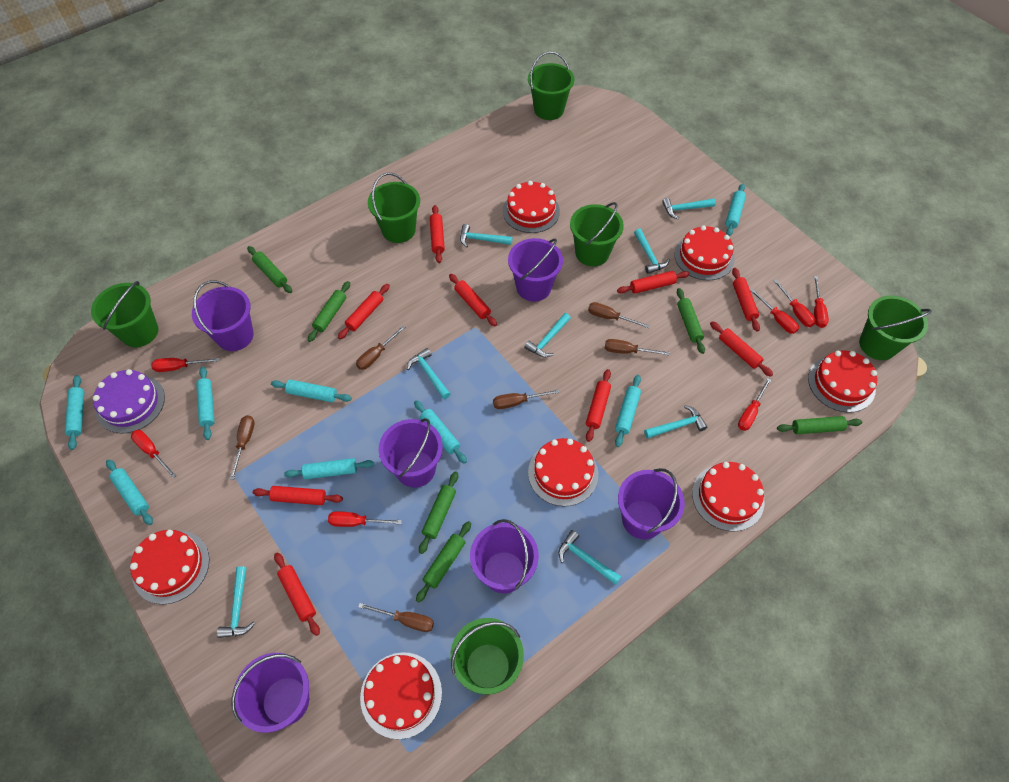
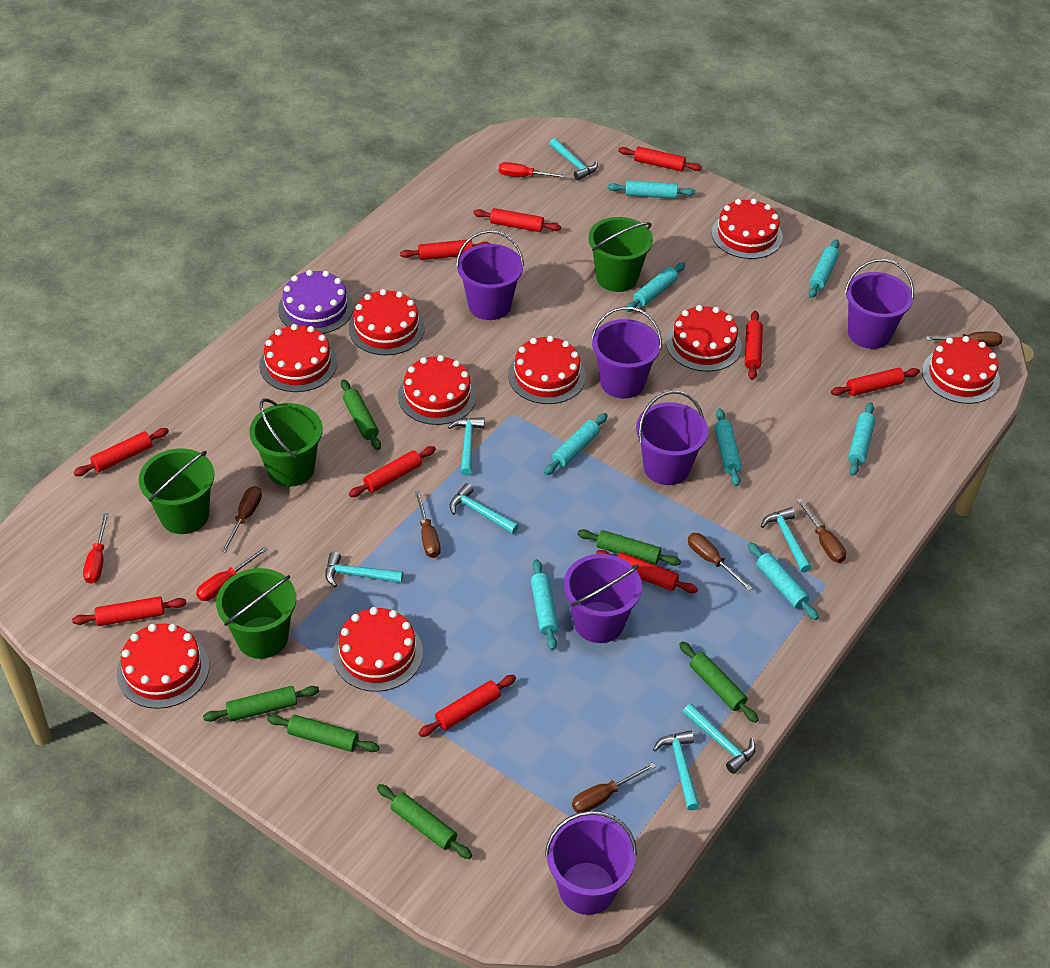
green bucket: [91,281,158,347] [368,173,420,243] [450,618,524,694] [528,51,574,120] [570,202,624,266] [859,295,932,360] = 6 -> [139,448,215,534] [216,568,296,659] [249,399,323,487] [588,217,653,292] = 4
red cake: [130,530,209,604] [360,652,442,739] [503,181,560,233] [528,438,598,506] [675,226,734,281] [692,462,765,532] [808,350,878,413] = 7 -> [117,624,209,709] [259,324,337,392] [333,607,423,692] [349,289,425,355] [398,355,477,425] [508,336,586,404] [666,305,742,372] [711,199,783,259] [922,336,1000,404] = 9
red rolling pin: [253,486,343,505] [274,552,320,636] [338,284,390,339] [430,205,445,263] [449,274,497,326] [586,369,611,442] [617,271,690,294] [710,321,773,377] [732,268,760,332] = 9 -> [72,596,187,626] [73,428,169,476] [349,446,436,497] [400,240,491,260] [419,675,516,737] [473,208,561,232] [596,550,698,593] [618,146,702,171] [745,311,763,380] [831,368,920,396] = 10
red screwdriver: [131,430,177,478] [151,358,219,372] [328,511,402,527] [738,378,771,431] [750,289,799,334] [773,279,816,327] [814,276,829,328] = 7 -> [83,513,109,584] [196,546,268,601] [499,162,568,178] = 3
turquoise hammer: [217,566,255,638] [407,348,450,399] [460,224,513,247] [524,313,571,357] [558,530,621,585] [634,228,670,274] [644,405,707,439] [662,198,716,219] = 8 -> [325,552,403,587] [448,417,485,476] [450,483,519,534] [549,138,598,180] [653,730,700,810] [683,704,756,774] [761,507,812,573] = 7

